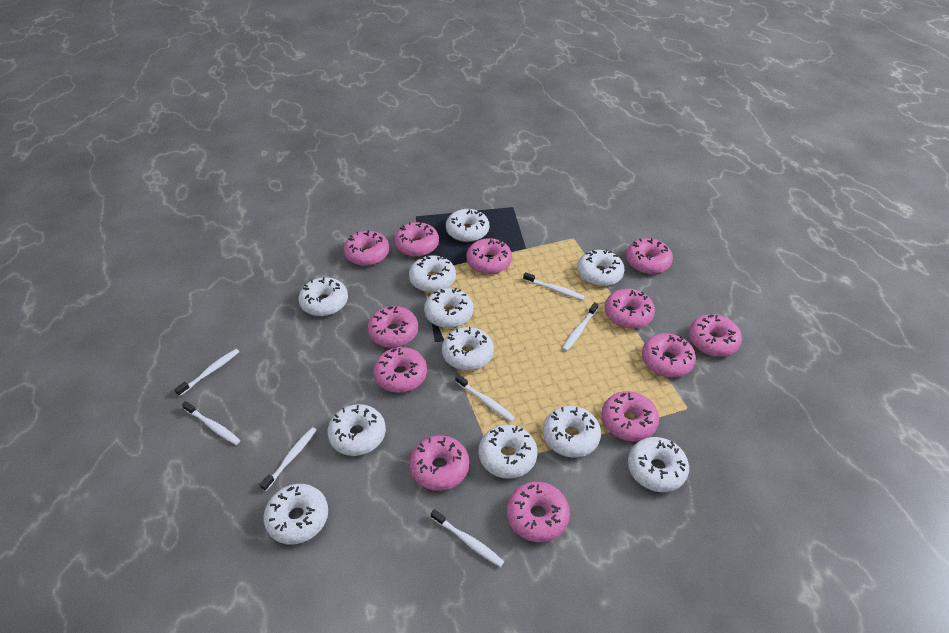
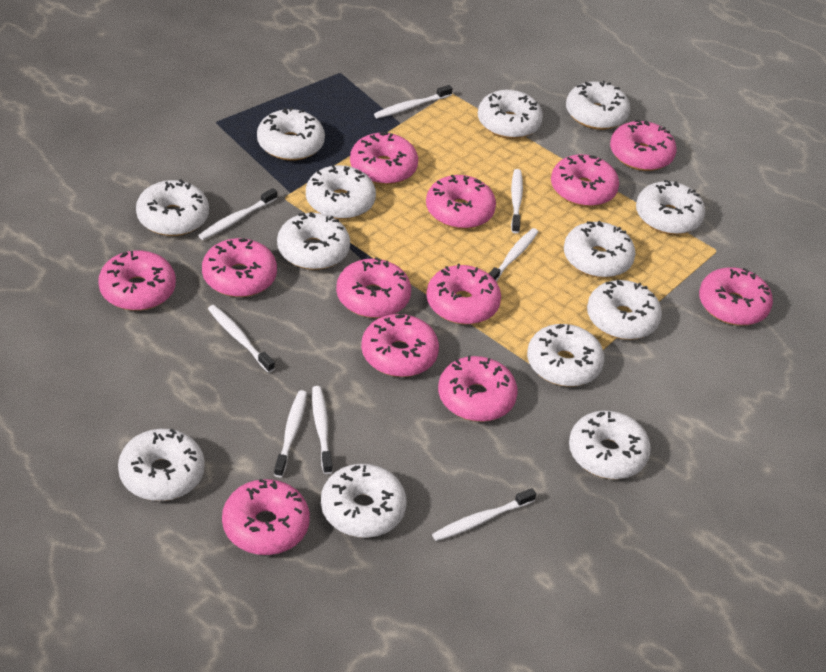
white donut: [264,484,328,544] [299,277,348,316] [327,404,386,456] [409,255,456,293] [424,288,473,328] [442,327,494,371] [446,209,489,242] [478,425,538,479] [543,406,601,458] [577,250,625,286] [628,437,689,492] = 11 -> [118,428,205,501] [136,179,209,236] [257,107,325,161] [277,212,350,270] [306,165,376,220] [321,464,406,538] [478,90,543,139] [527,324,604,387] [564,221,636,278] [566,81,630,130] [569,411,651,479] [587,280,662,340] [636,180,705,235] = 13
white toothbrush: [174,349,239,396] [182,401,240,445] [260,427,317,491] [431,509,504,567] [455,374,515,422] [523,272,585,300] [562,302,598,351] = 7 -> [198,188,277,240] [208,305,275,373] [274,390,307,477] [312,386,332,474] [374,85,453,119] [432,488,536,541] [489,228,538,281] [511,169,523,233] = 8

